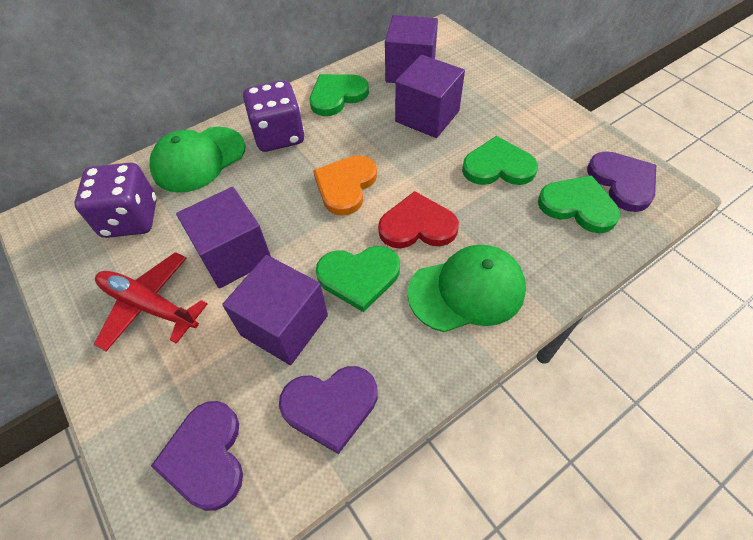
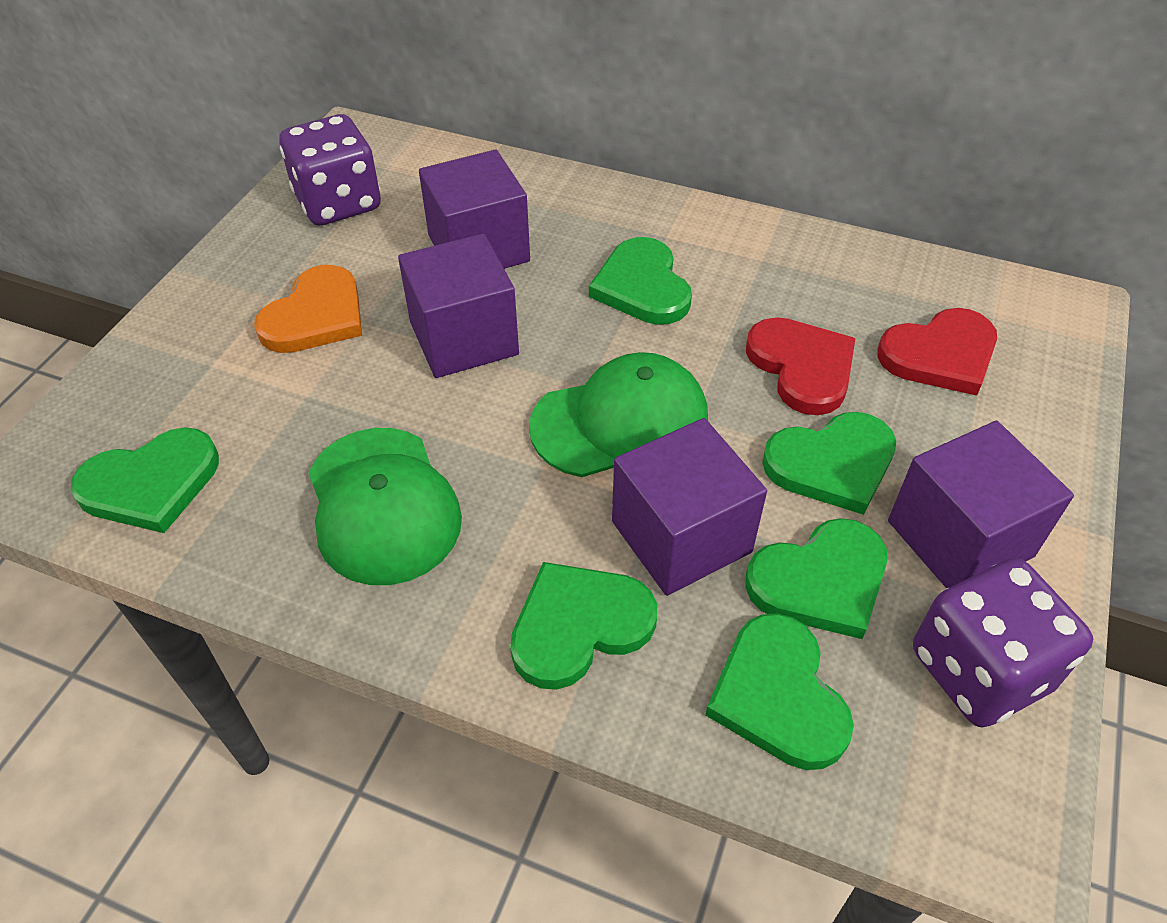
green heart: [310,74,369,116] [316,246,400,312] [462,136,538,185] [538,175,620,233] = 4 -> [71,427,219,533] [510,562,657,690] [589,237,692,325] [705,613,854,770] [745,518,887,639] [762,412,896,515] = 6
purple heart: [151,401,243,511] [279,366,377,454] [587,151,656,212] = 3 -> none = 0
red heart: [378,191,459,248] = 1 -> [746,317,855,415] [877,308,997,396] = 2
red plane: [94,252,208,351] = 1 -> none = 0

